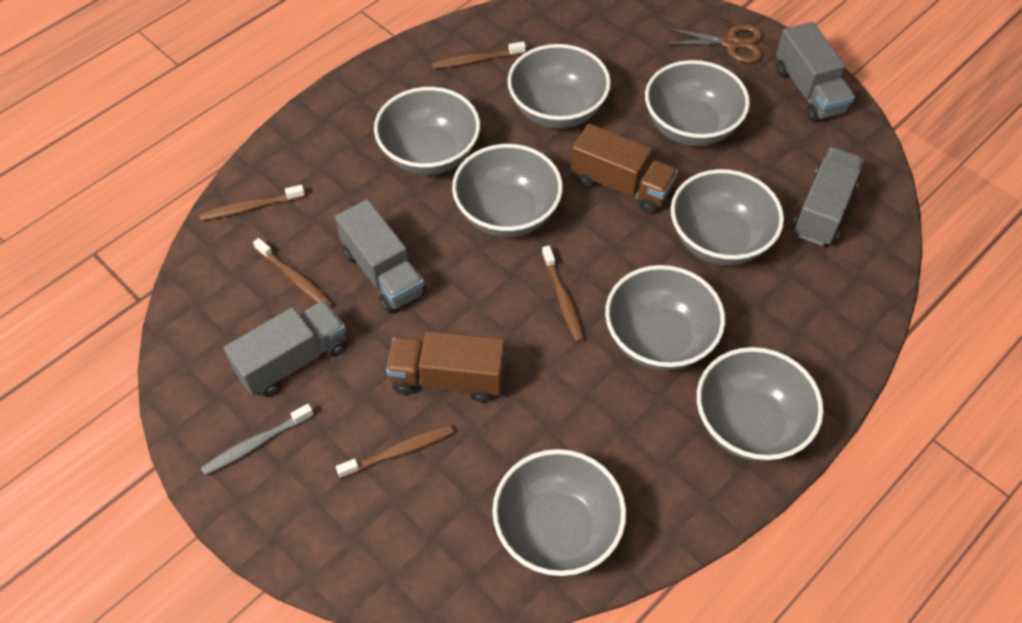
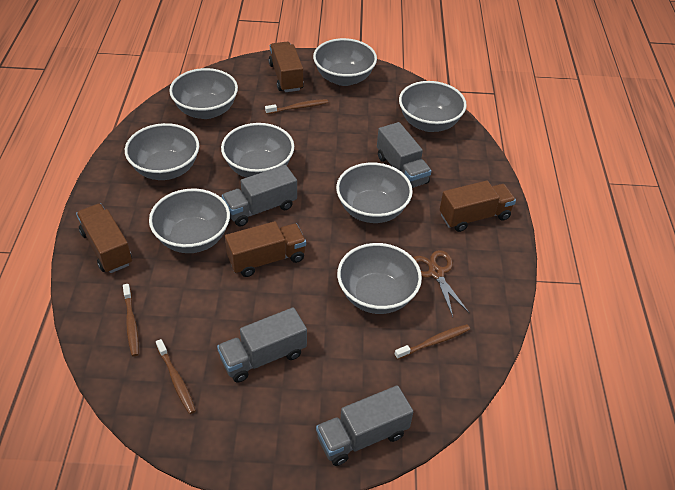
brown toothbrush: [199,185,305,221] [253,238,333,307] [336,425,454,478] [431,41,526,69] [542,245,584,342] = 5 -> [123,284,139,356] [156,339,196,414] [265,99,328,114] [394,324,470,360] = 4
brown truck: [386,331,505,402] [571,124,678,214] = 2 -> [76,203,132,273] [225,221,306,277] [269,42,304,92] [440,181,516,232] = 4
grey toothbrush: [201,404,313,475] = 1 -> none = 0

